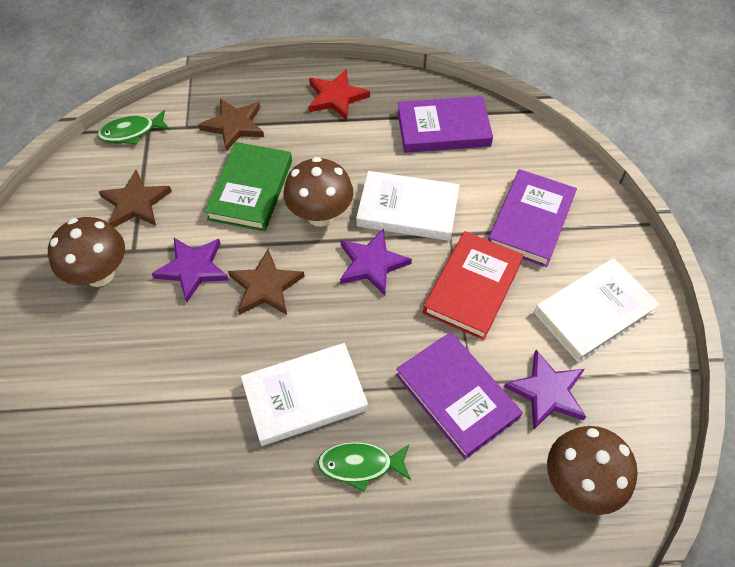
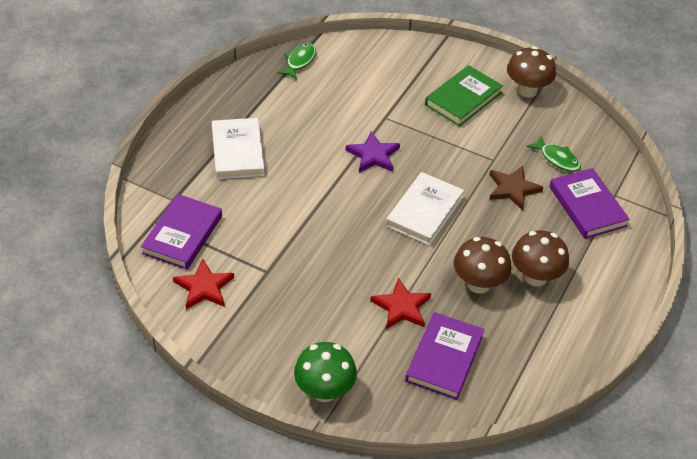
brown star: [99,170,172,228] [198,98,264,152] [228,250,305,315] = 3 -> [489,166,544,211] = 1
green mushroom: none = 0 -> [294,342,357,402] = 1
purple star: [151,238,229,302] [340,229,412,296] [504,350,586,429] = 3 -> [346,131,400,173] = 1
red book: [423,231,524,340] = 1 -> none = 0
red star: [308,69,370,120] = 1 -> [173,259,234,309] [370,278,431,329] = 2
white book: [241,343,368,446] [356,171,460,241] [534,258,660,363] = 3 -> [212,118,264,179] [386,172,464,246] = 2

